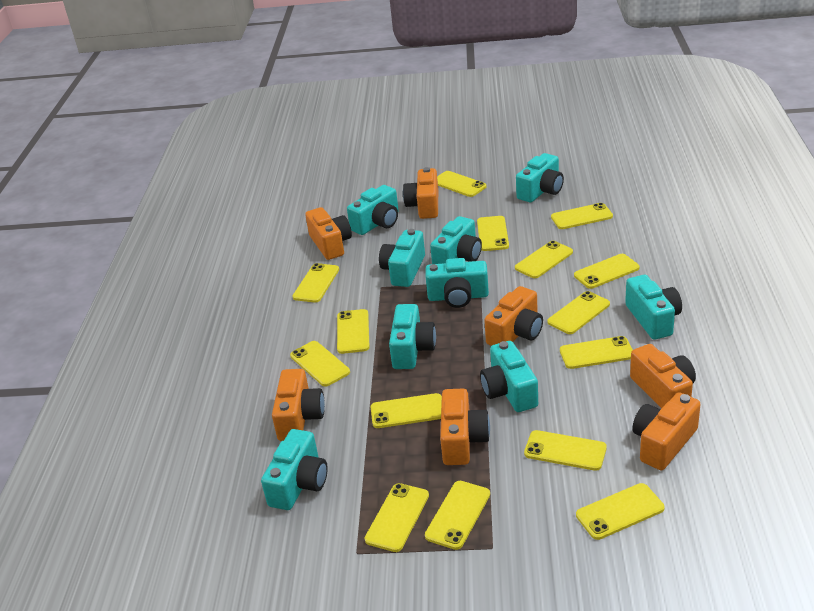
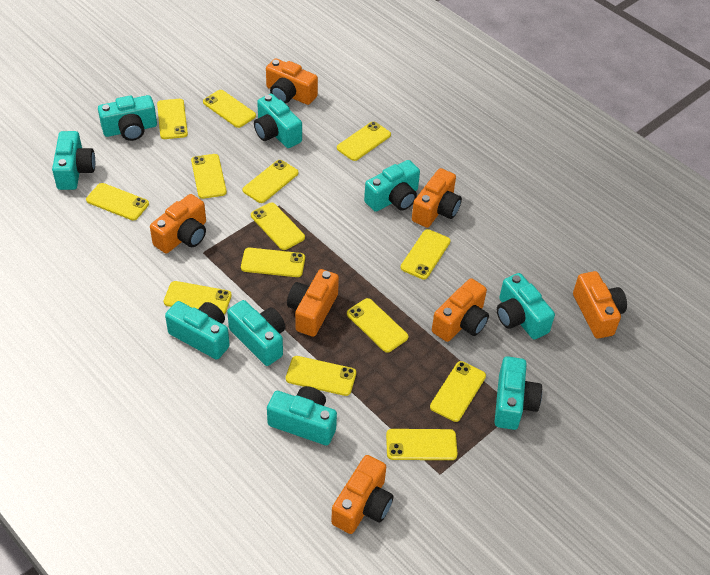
yellow phone: [290,341,350,387] [292,263,339,303] [337,309,370,354] [365,483,429,552] [371,393,442,428] [425,481,490,550] [437,171,486,197] [477,216,509,251] [515,241,573,278] [524,430,607,471] [547,291,610,334] [551,203,613,229] [560,336,633,369] [574,254,640,289] [576,483,665,540] = 15 -> [86,183,149,220] [157,99,188,139] [164,281,232,315] [191,154,227,199] [203,90,256,128] [241,248,305,277] [243,160,298,203] [251,203,305,250] [286,356,356,396] [337,121,391,161] [347,298,408,353] [386,429,457,460] [400,229,451,279] [430,361,486,422] = 14

